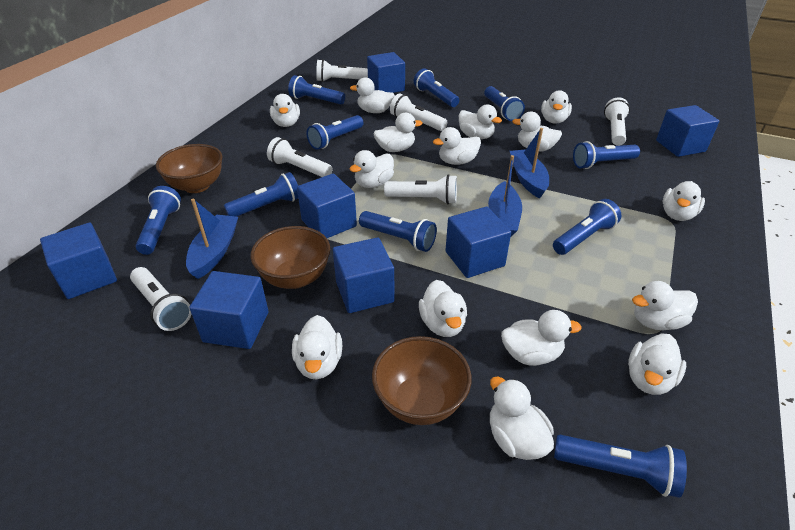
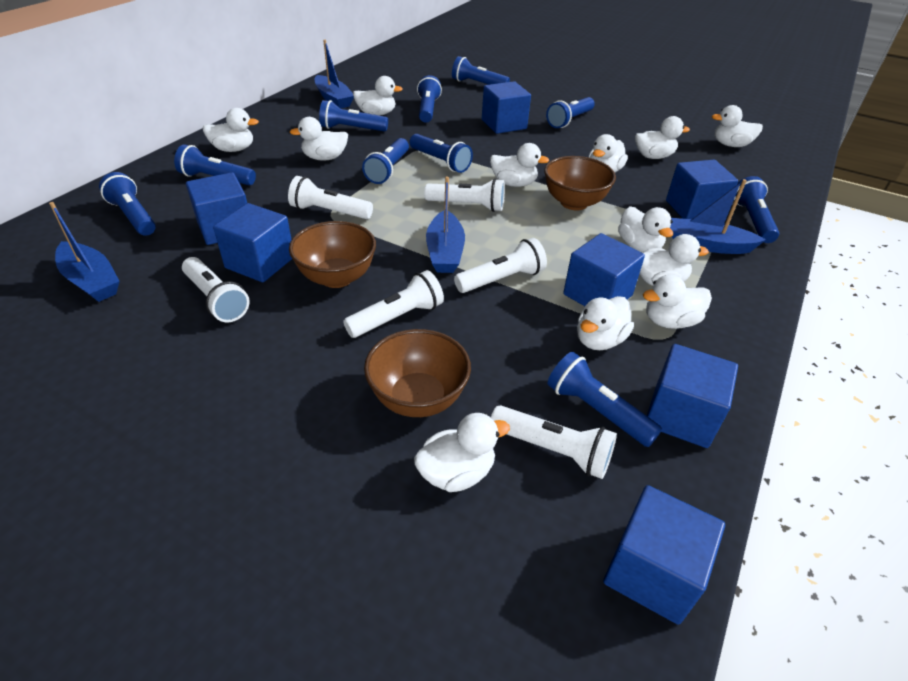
blue boat: [186,199,238,279] [488,155,522,236] [510,128,549,198] = 3 -> [49,202,120,302] [315,40,354,109] [426,177,465,273] [670,179,766,254] = 4
white duck: [270,94,300,127] [292,315,342,380] [349,150,394,188] [350,77,395,113] [373,113,423,152] [419,280,467,337] [433,127,481,165] [459,105,502,139] [490,376,554,460] [501,310,581,366] [512,112,562,152] [541,90,572,124] [628,334,686,395] [632,281,698,330] [663,181,705,221] = 15 -> [203,108,259,152] [290,117,348,161] [353,76,403,116] [414,413,510,492] [490,143,549,187] [577,296,634,350] [589,134,628,172] [618,206,673,252] [635,116,690,159] [639,234,709,286] [643,274,712,329] [712,105,763,147] = 12

